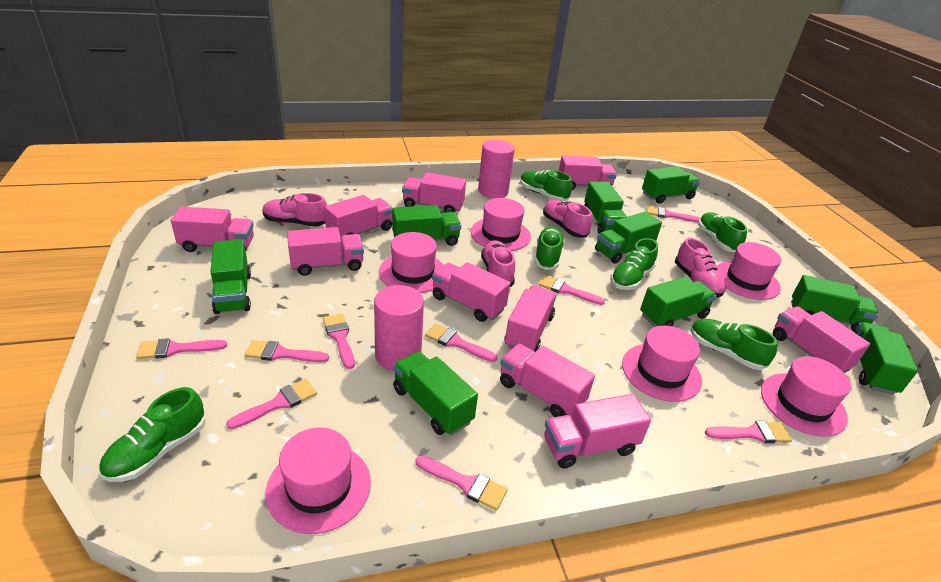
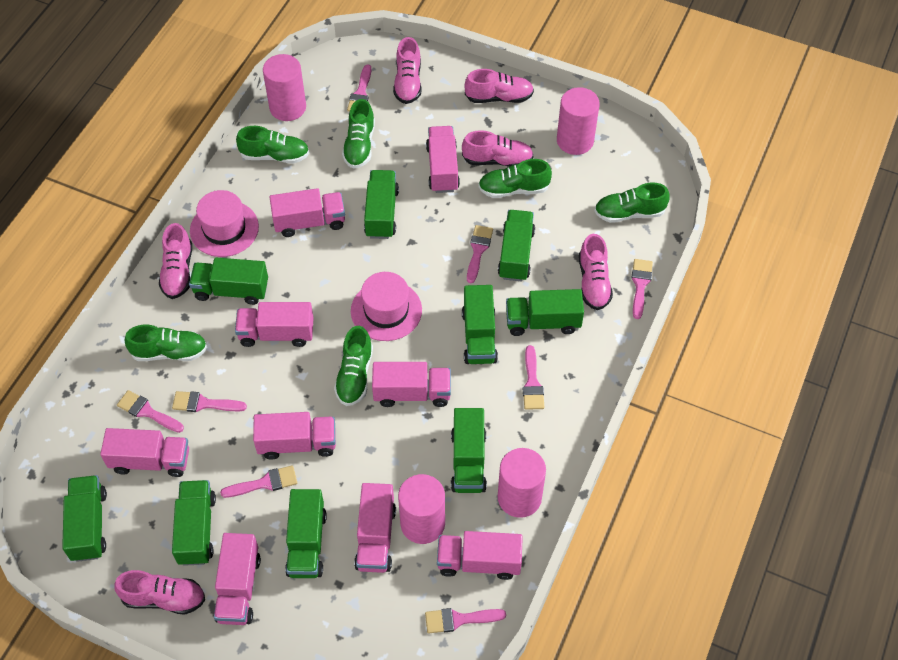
pink brush: [136,338,227,359] [226,379,317,429] [245,340,329,362] [323,314,355,369] [416,455,508,511] [425,323,497,362] [538,275,605,305] [647,206,700,222] [705,421,792,443] = 9 -> [117,390,184,433] [172,391,247,412] [220,465,297,498] [347,65,372,112] [425,608,506,633] [467,225,493,283] [523,345,544,410] [631,259,653,319] = 8
pink cylinder: [374,285,424,371] [478,140,515,198] = 2 -> [263,54,306,121] [398,474,445,544] [498,448,546,518] [557,87,600,155] = 4
pink hat: [266,428,371,534] [379,232,444,293] [471,198,531,251] [622,326,702,402] [717,242,781,300] [761,356,851,437] = 6 -> [190,190,259,257] [351,272,422,341] = 2
pink shoe: [262,193,327,226] [481,240,515,287] [543,200,592,237] [675,238,726,298] = 4 -> [114,570,205,615] [159,223,192,299] [393,37,422,104] [462,130,534,167] [464,69,534,103] [579,234,613,310] = 6
pink truck: [171,207,254,252] [287,227,364,276] [324,195,393,238] [402,172,466,212] [432,262,510,322] [500,344,595,417] [504,285,557,352] [544,394,651,469] [559,156,617,190] [773,307,870,373] = 10 -> [100,428,189,477] [214,533,261,625] [235,302,314,347] [253,412,336,459] [270,188,345,237] [354,483,396,573] [372,362,451,407] [426,126,460,193] [437,531,523,580] = 9

